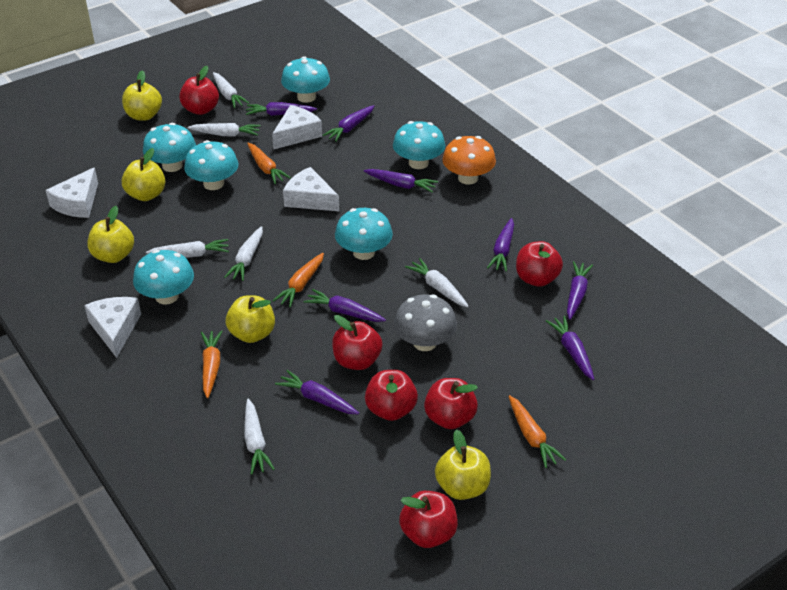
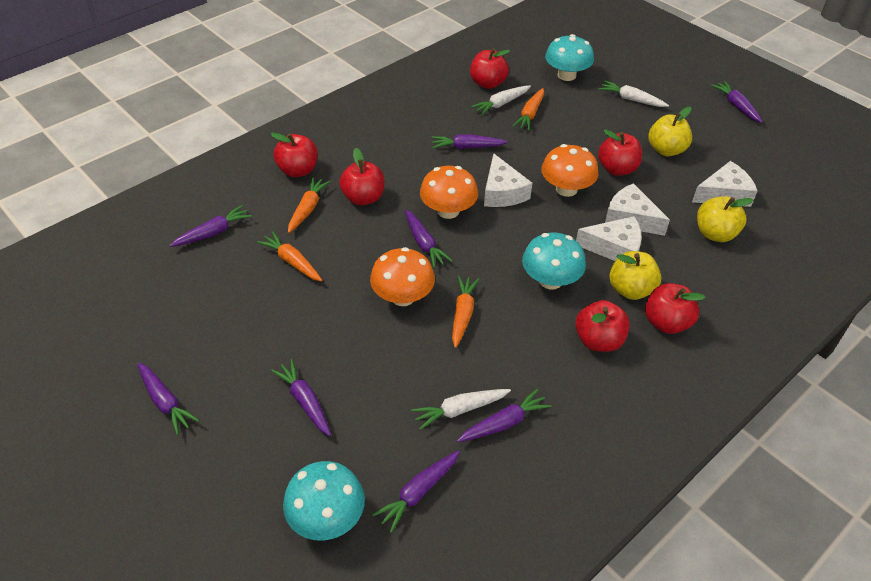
grey mushroom: [394,294,457,351] = 1 -> none = 0
orange mushroom: [442,136,496,185] = 1 -> [370,247,435,306] [420,166,478,219] [541,144,599,197] = 3
turquoise mushroom: [133,250,194,304] [143,123,196,172] [184,140,238,190] [281,56,330,103] [335,208,393,260] [393,121,445,169] = 6 -> [283,461,365,541] [522,232,586,289] [545,34,594,81] = 3
white carrot: [146,239,229,258] [188,123,260,137] [213,72,249,108] [224,226,263,281] [244,399,275,475] [405,258,469,307] = 6 -> [411,389,511,430] [471,85,531,115] [599,81,669,107] = 3
yellow apple: [87,206,134,263] [122,70,162,121] [122,148,165,201] [226,295,275,343] [435,429,491,500] = 5 -> [609,251,661,300] [649,107,692,156] [697,196,753,242] = 3

